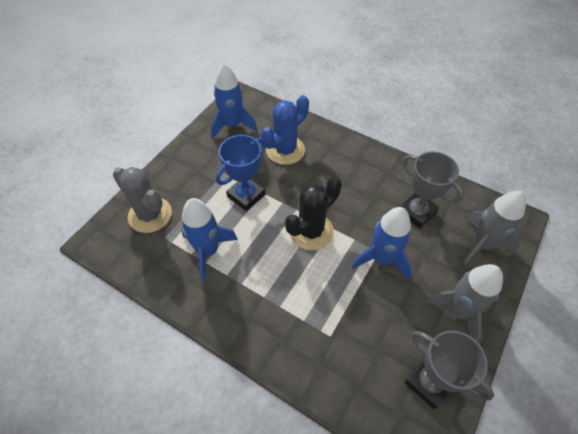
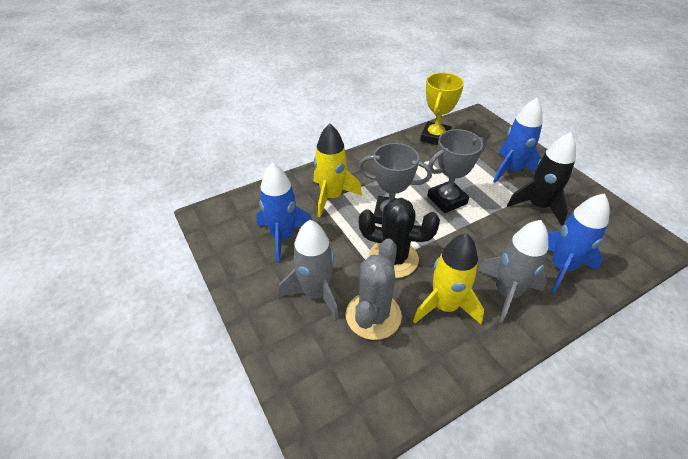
black rocket: none = 0 -> [507,132,576,226] = 1
blue cactus: [261,95,309,165] = 1 -> none = 0
blue trophy: [216,135,266,211] = 1 -> none = 0
yellow rocket: none = 0 -> [314,124,362,217] [413,233,484,324] = 2
yellow trophy: none = 0 -> [420,73,464,145] = 1

